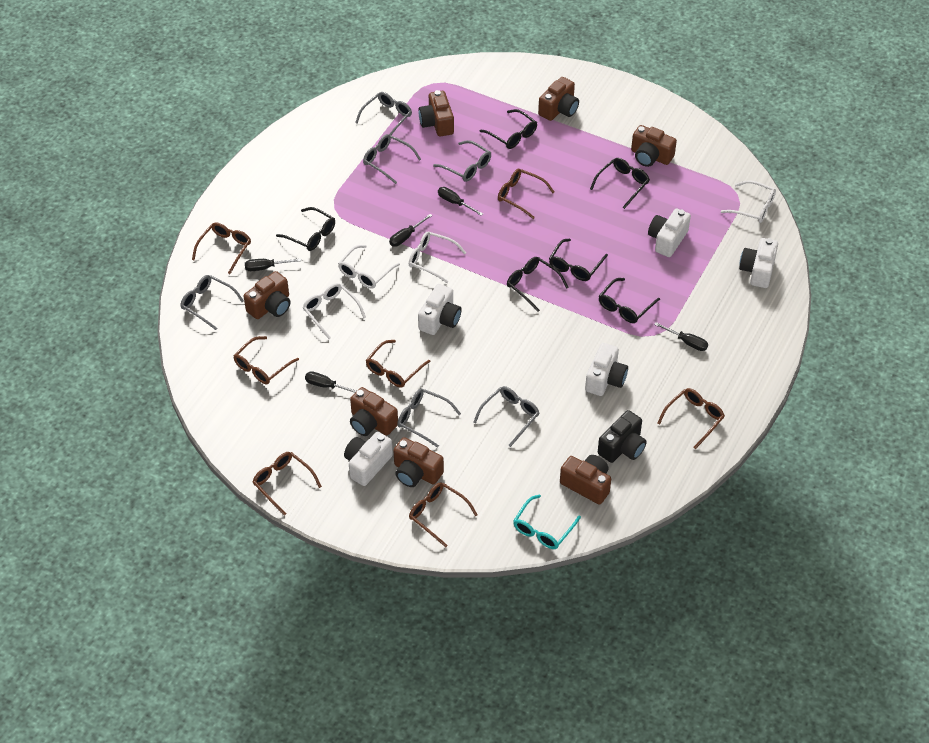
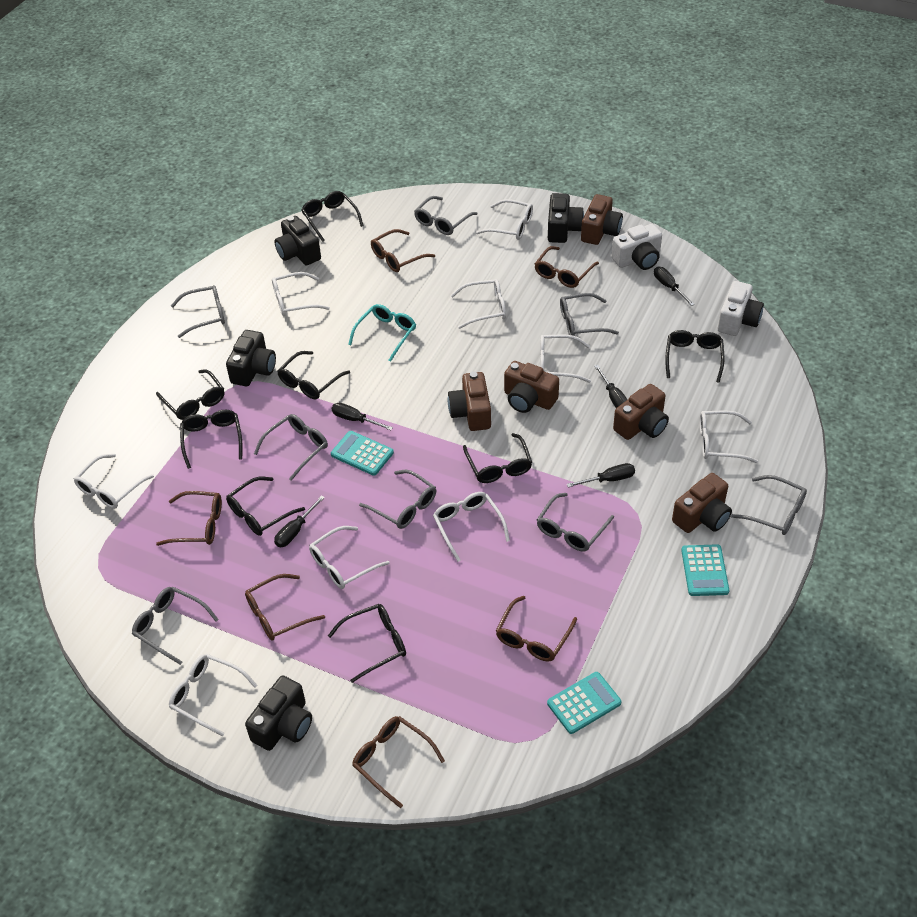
black camera: [598,410,647,463] = 1 -> [226,330,276,386] [245,675,312,751] [274,216,321,265] [548,193,584,243] = 4
black glasses: [276,207,335,251] [479,109,537,149] [507,257,569,312] [549,238,608,281] [590,158,650,209] [599,278,660,323] = 6 -> [156,369,224,420] [180,410,242,469] [226,477,305,536] [278,351,350,399] [301,191,364,242] [328,604,406,683] [463,433,532,483] [665,330,724,383] = 8
brown camera: [244,271,290,319] [350,387,398,436] [393,437,444,487] [418,90,454,137] [538,77,579,121] [560,455,611,505] [631,125,677,167] = 7 -> [448,371,491,431] [504,361,559,413] [581,194,623,245] [613,384,669,440] [672,473,732,533] = 5
brown glasses: [192,223,251,274] [233,336,299,384] [252,452,322,516] [366,340,430,388] [409,482,478,547] [498,169,554,219] [658,388,725,449] = 7 -> [156,491,222,546] [245,574,325,641] [352,716,445,808] [371,229,435,272] [496,596,577,662] [535,246,599,288] = 6
grey glasses: [181,275,244,330] [355,92,412,135] [363,134,421,184] [397,389,461,448] [433,140,491,182] [473,386,539,447] = 6 -> [132,587,219,665] [171,285,225,338] [254,414,328,481] [359,470,436,529] [414,196,478,235] [537,493,614,552] [560,293,619,336] [731,475,807,535] = 8
turquoise calculator: none = 0 -> [331,431,394,476] [547,672,621,734] [681,544,729,596] = 3
white camera: [344,432,393,486] [418,284,462,335] [585,343,628,396] [648,209,691,257] [739,238,778,288] = 5 -> [612,224,662,270] [718,281,764,336] = 2
white glasses: [303,283,366,339] [338,245,400,289] [409,232,466,283] [721,181,776,223] = 4 -> [74,454,154,509] [169,654,258,736] [272,272,330,316] [309,526,390,589] [433,492,510,562] [450,279,506,329] [476,199,533,240] [540,335,591,383] [699,411,758,463] = 9

